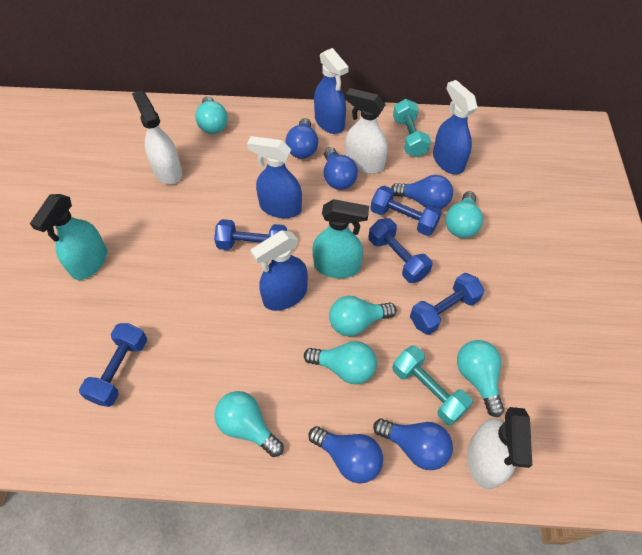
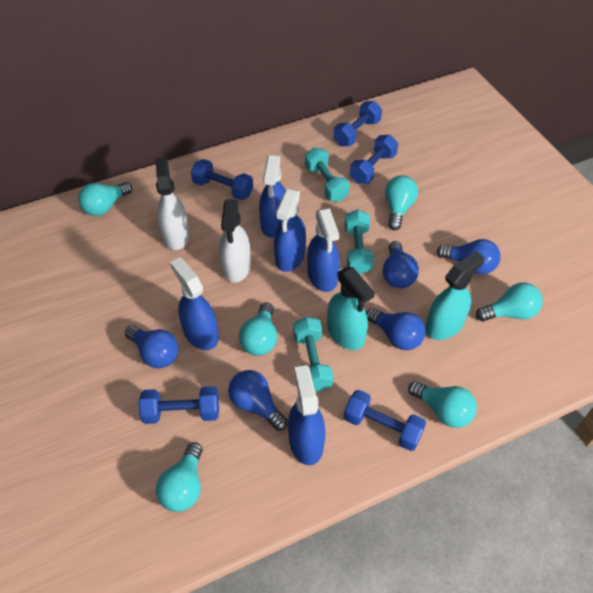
blue spray bottle: [247,136,302,218] [250,230,308,311] [314,48,349,134] [433,80,478,174] = 4 -> [170,257,219,350] [259,155,285,238] [274,189,306,272] [288,365,325,465] [307,208,340,292] = 5
turquoise dumbbell: [392,346,473,425] [393,99,431,157] = 2 -> [293,317,333,392] [305,147,350,202] [345,209,374,274] = 3
white spray bottle: [132,90,182,185] [345,88,388,174] [467,407,532,489] = 3 -> [155,157,189,250] [219,199,251,283] = 2

